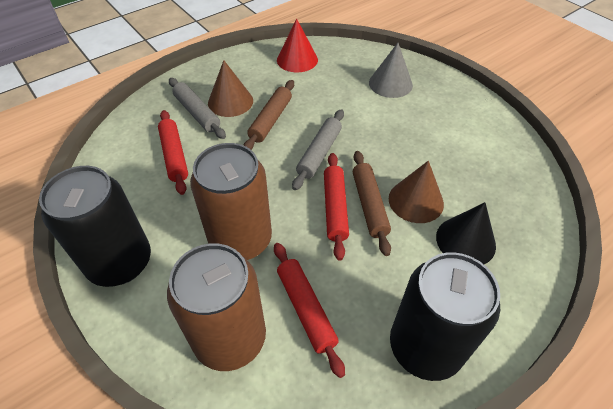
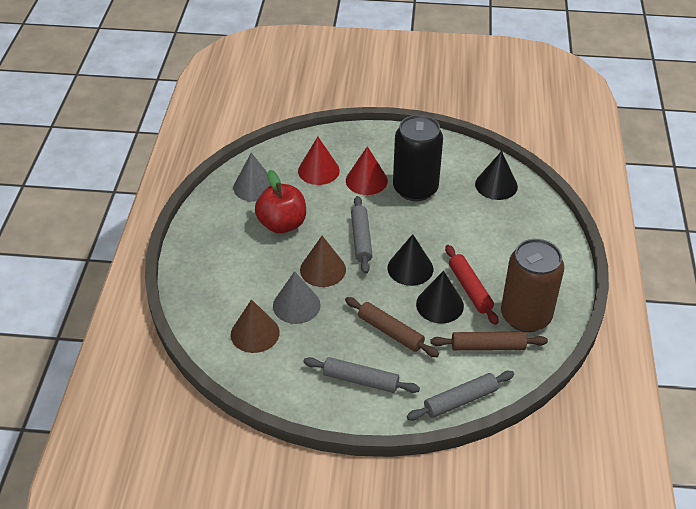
black can: [39,166,151,287] [390,252,500,381] = 2 -> [393,115,443,201] = 1
black cone: [436,202,496,264] = 1 -> [388,234,433,286] [416,271,464,323] [475,151,518,200] = 3
brown can: [167,243,266,371] [190,143,272,260] = 2 -> [501,239,564,332] = 1
grey cone: [369,43,413,98] = 1 -> [233,153,271,202] [273,271,320,324] = 2
grey rolling pin: [169,78,226,139] [292,109,344,190] = 2 -> [303,357,420,393] [351,196,373,274] [407,371,514,421] = 3
red apple: none = 0 -> [255,170,306,234] = 1
red cone: [277,19,318,72] = 1 -> [298,137,340,185] [346,146,388,195] = 2
red rolling pin: [158,110,188,195] [274,243,345,378] [324,153,349,261] = 3 -> [445,245,498,325] = 1

